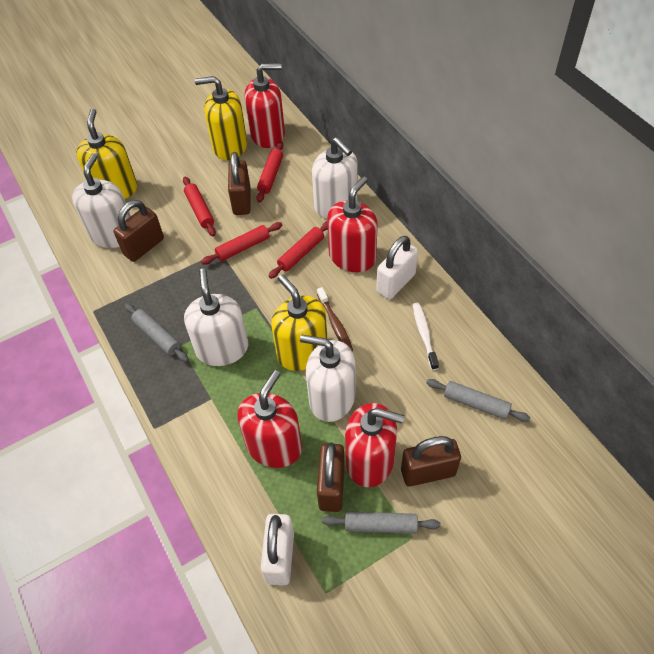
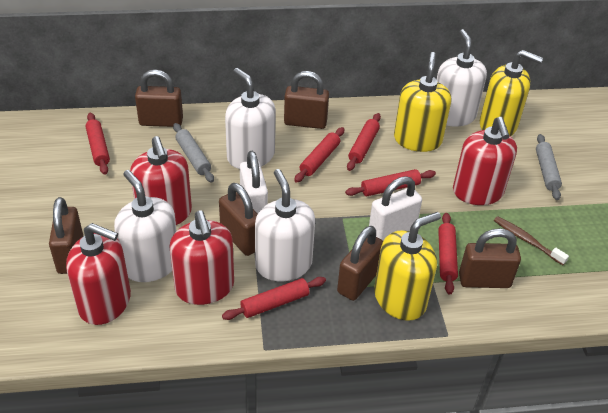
brown padlock: [114,200,164,262] [228,152,250,215] [317,442,345,512] [401,436,461,487] = 4 -> [49,197,84,274] [135,70,183,127] [219,183,258,256] [284,71,329,129] [337,226,383,301] [459,228,521,288] = 6
grey rolling pin: [124,303,189,362] [322,511,441,534] [426,379,531,422] = 3 -> [173,123,214,183] [536,134,562,200] = 2
red rolling pin: [183,177,216,237] [201,222,282,265] [257,141,283,203] [269,221,328,279] = 4 -> [85,113,110,175] [222,277,326,320] [294,127,344,183] [345,169,436,196] [347,113,381,171] [438,213,458,295] = 6
white toothbrush: [413,302,439,370] = 1 -> none = 0

